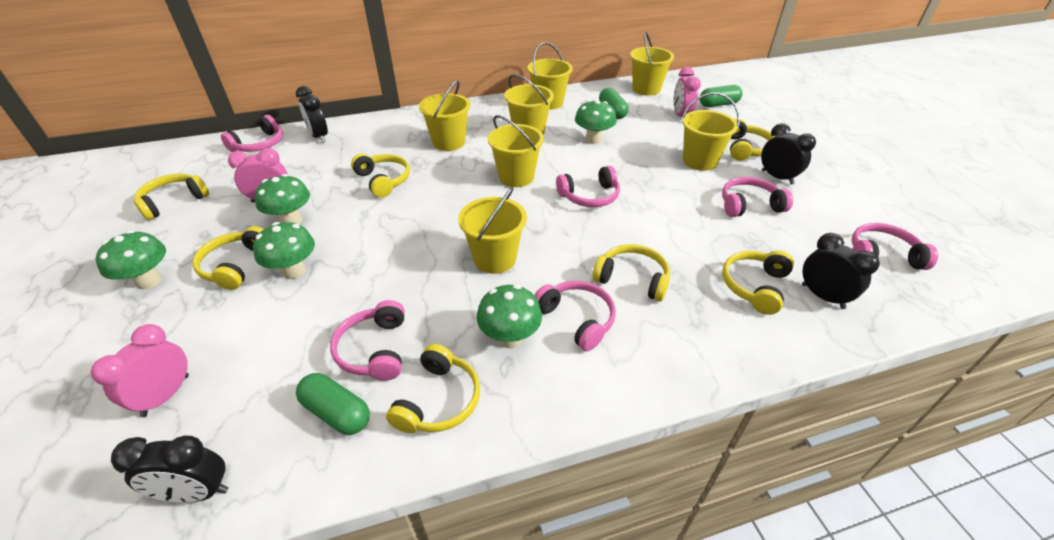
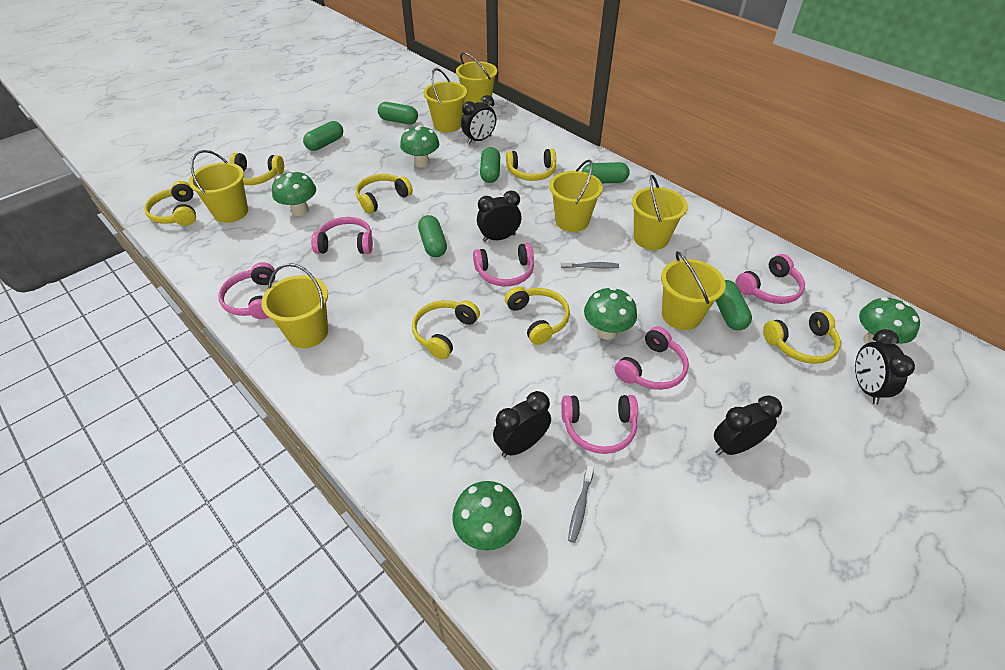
black clock: [111,435,228,503] [296,86,328,143] [761,123,816,185] [802,233,880,309] = 4 -> [461,95,496,144] [477,191,521,242] [493,391,551,457] [714,395,782,455] [855,329,915,405] = 5
green capsule: [296,373,370,435] [599,88,629,119] [700,85,742,107] = 3 -> [303,121,343,151] [378,102,418,124] [418,215,447,257] [480,147,500,183] [582,162,630,183] [715,280,752,330] = 6
grey toothbrush: none = 0 -> [561,260,619,268] [568,465,594,543] = 2
pink clock: [91,324,189,417] [228,148,288,203] [674,67,701,117] = 3 -> none = 0

